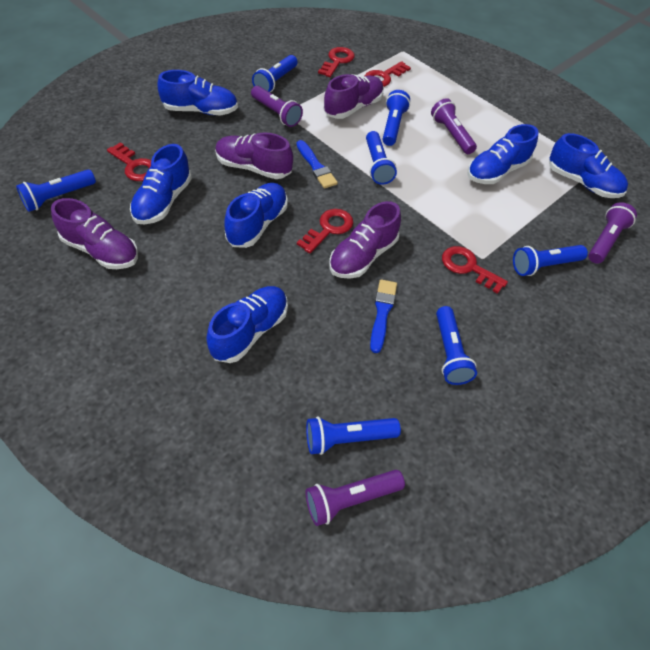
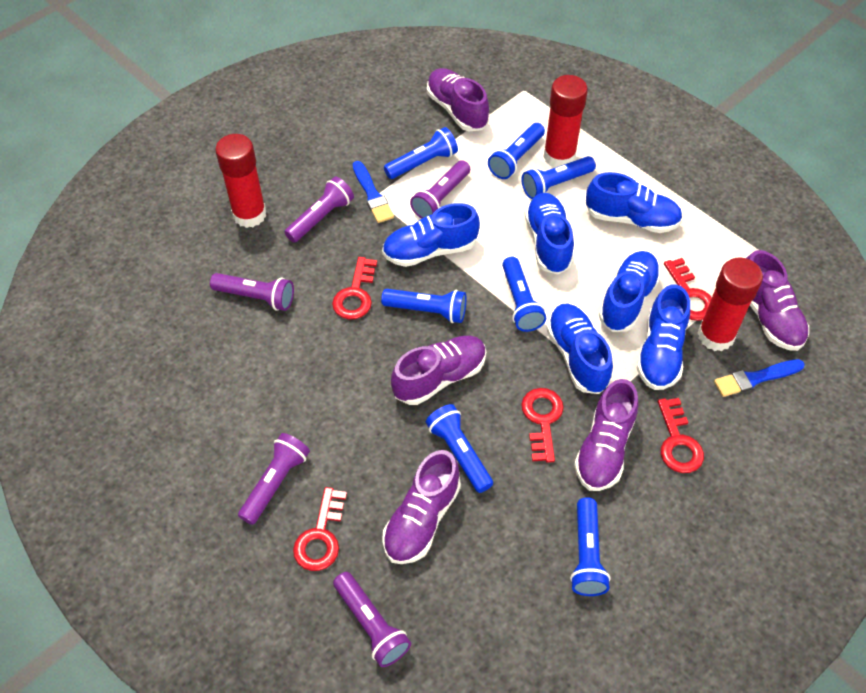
purple flashlight: [251,86,303,127] [305,470,405,526] [431,98,477,154] [588,202,637,264] = 4 -> [210,273,294,311] [238,433,310,525] [284,177,354,243] [333,572,411,667] [410,160,470,219] = 5
purple shoe: [51,198,138,269] [215,132,293,179] [324,74,384,119] [329,201,401,279] = 4 -> [382,450,461,564] [391,336,486,405] [427,68,489,131] [574,379,638,491] [747,250,809,351] = 5
red glue stick: none = 0 -> [215,134,266,228] [543,75,588,168] [698,258,763,351] = 3

